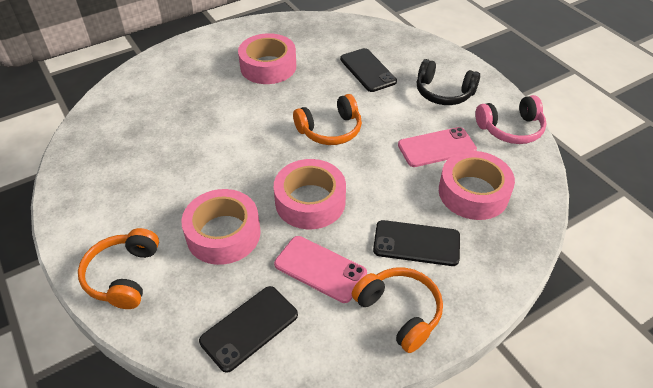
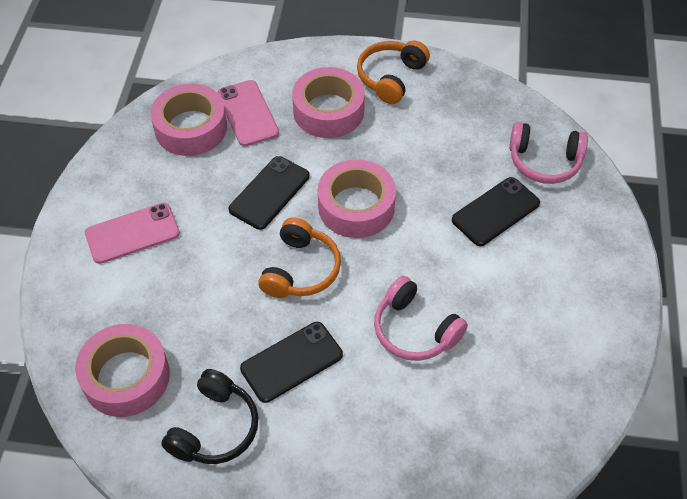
orange headphones: [78,228,159,309] [293,94,362,145] [352,267,443,353] = 3 -> [258,217,341,298] [357,40,430,104] = 2
pink headphones: [475,95,546,144] = 1 -> [374,276,468,361] [509,122,588,184] = 2

